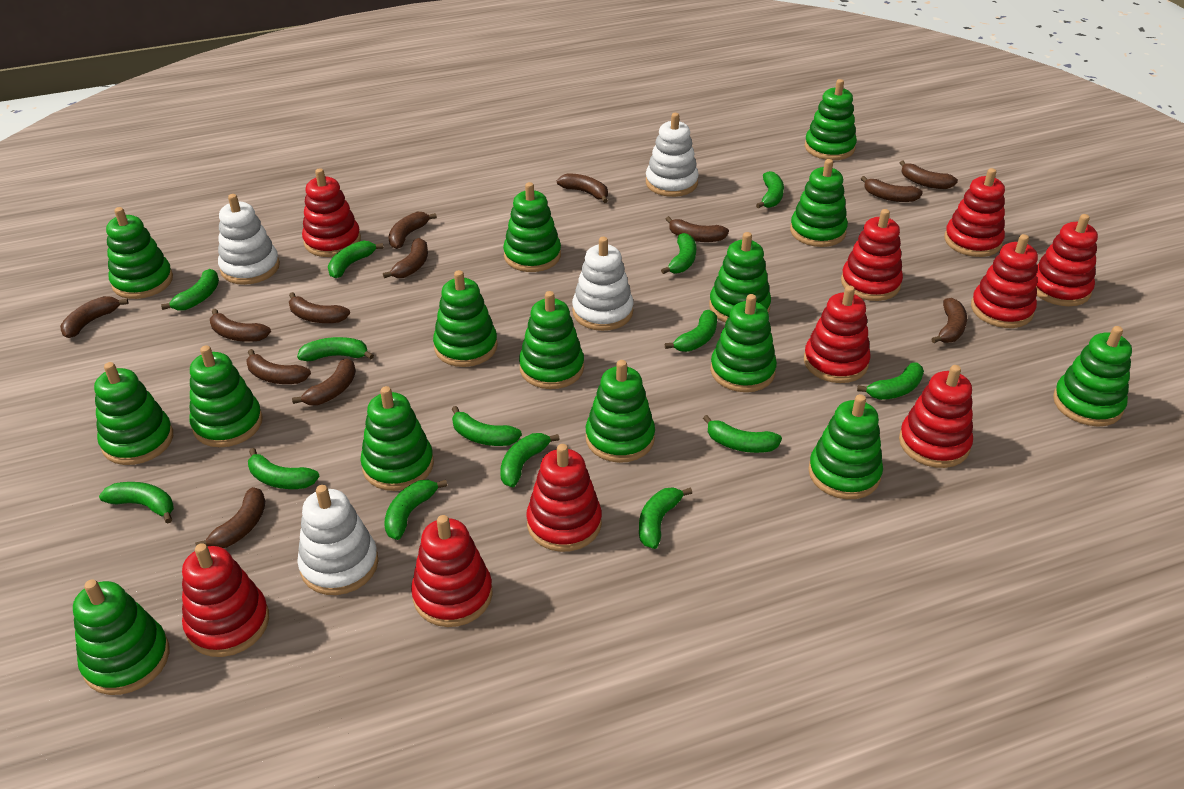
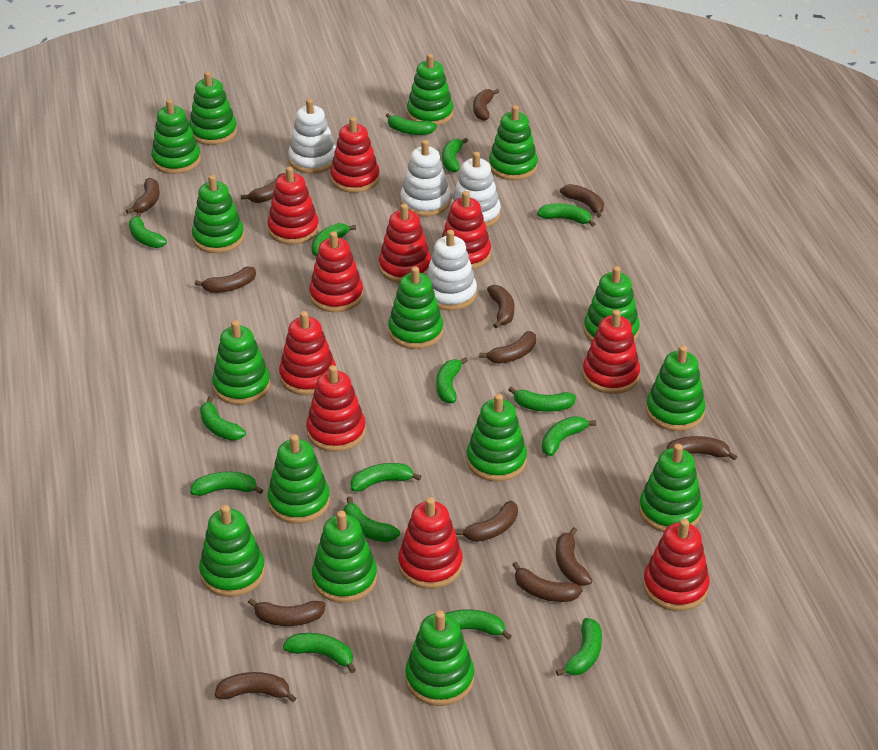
green banana: [99,482,174,523] [161,269,219,310] [248,448,320,489] [297,337,374,361] [328,241,384,278] [384,480,447,540] [452,406,522,446] [500,433,560,487] [639,487,692,549] [661,233,696,274] [665,310,717,352] [703,415,782,453] [756,171,784,208] [857,362,924,400] = 14 -> [129,213,167,248] [190,472,263,496] [200,396,246,441] [283,633,356,673] [312,223,356,257] [344,496,400,542] [350,463,421,492] [385,113,437,135] [436,357,468,404] [442,138,468,172] [445,609,512,640] [508,387,576,412] [537,203,595,227] [542,416,596,456] [556,618,602,676] = 15

